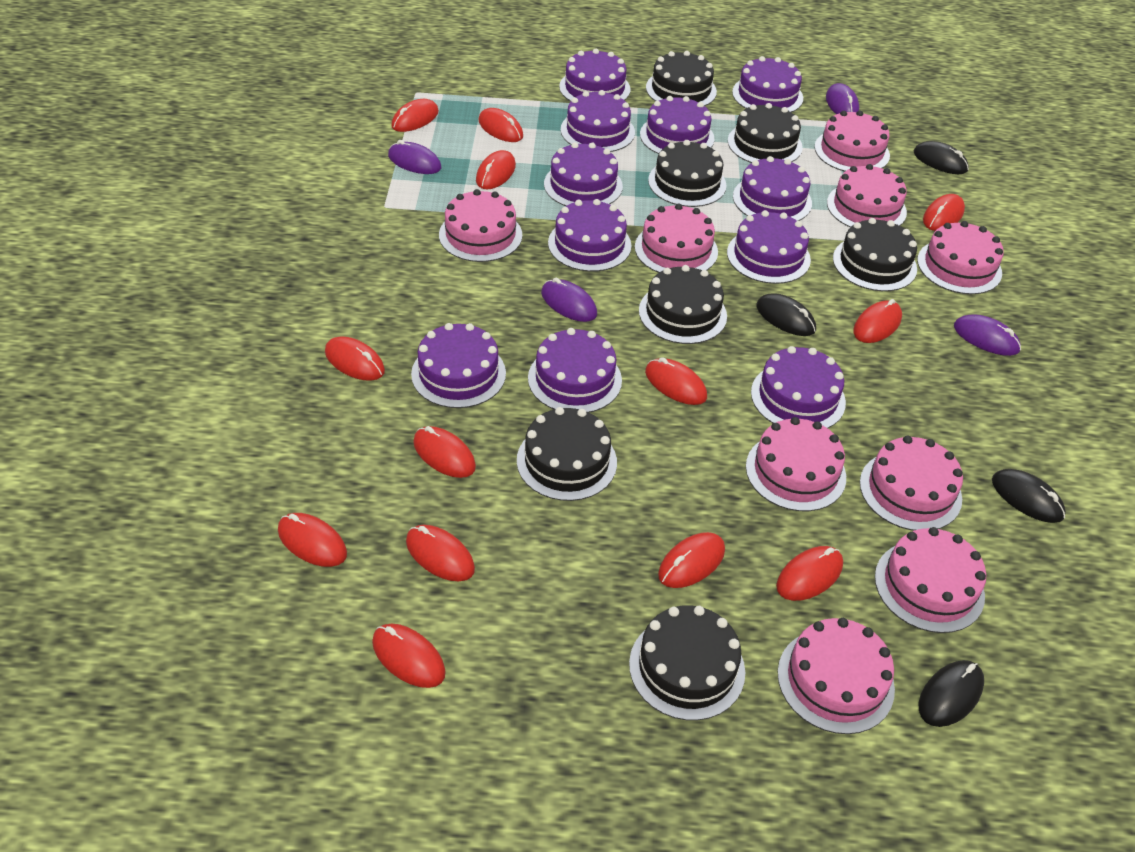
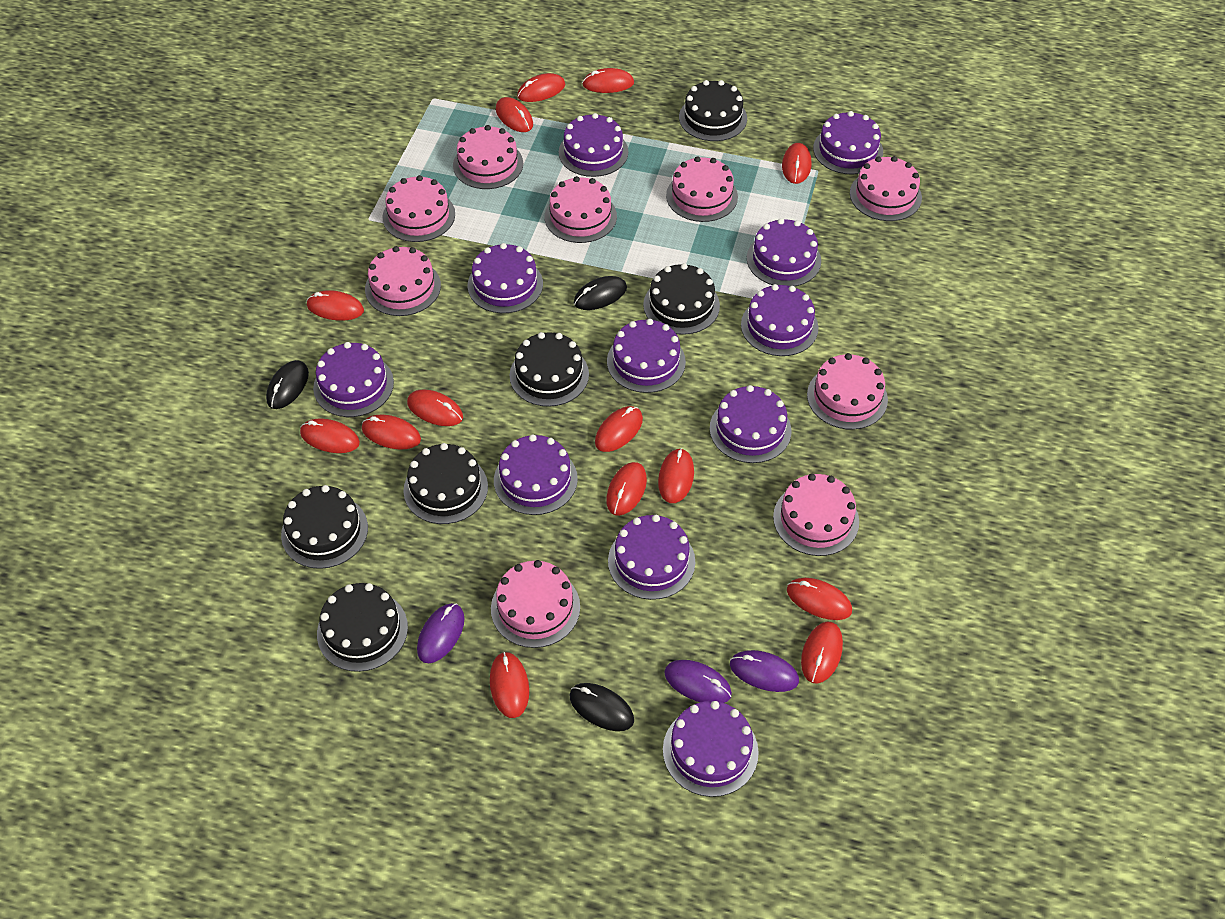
black cake: [517,407,617,501] [629,605,745,721] [639,265,727,344] [646,51,717,106] [648,140,727,207] [728,103,803,163] [833,218,917,291] = 7 -> [281,485,368,569] [317,583,408,672] [403,443,488,524] [510,332,589,407] [643,263,720,335] [679,80,747,141] = 6
black mouse: [756,293,816,336] [914,141,969,174] [919,660,984,727] [992,469,1066,523] = 4 -> [266,360,309,409] [569,683,634,731] [574,276,627,310] = 3
purple mouse: [388,140,441,174] [541,278,597,322] [826,83,859,114] [954,314,1021,356] = 4 -> [417,603,465,663] [664,660,732,703] [730,650,799,692] = 3
red mouse: [278,513,347,567] [325,337,385,381] [372,624,446,688] [391,99,439,132] [406,525,475,581] [413,426,476,478] [476,150,516,189] [478,108,523,142] [645,357,707,405] [658,532,725,588] [776,546,843,601] [853,299,902,343] [923,194,965,231] = 13 -> [300,418,360,453] [307,290,364,320] [362,415,421,449] [407,389,463,426] [490,652,529,718] [496,97,533,132] [517,73,565,102] [582,68,634,93] [595,406,643,452] [606,462,647,516] [658,448,694,503] [782,143,811,184] [787,578,852,620] [801,621,843,684] = 14

